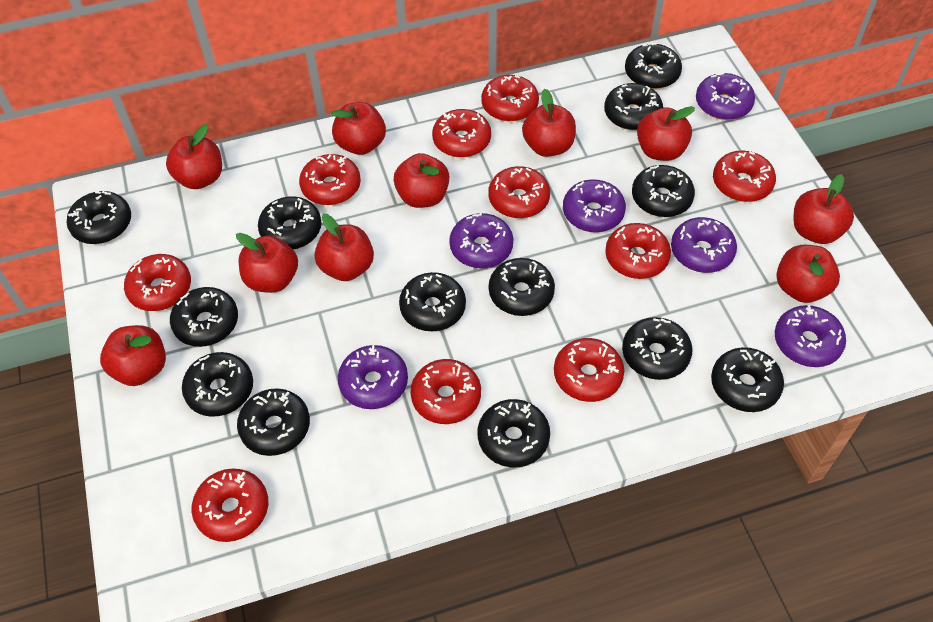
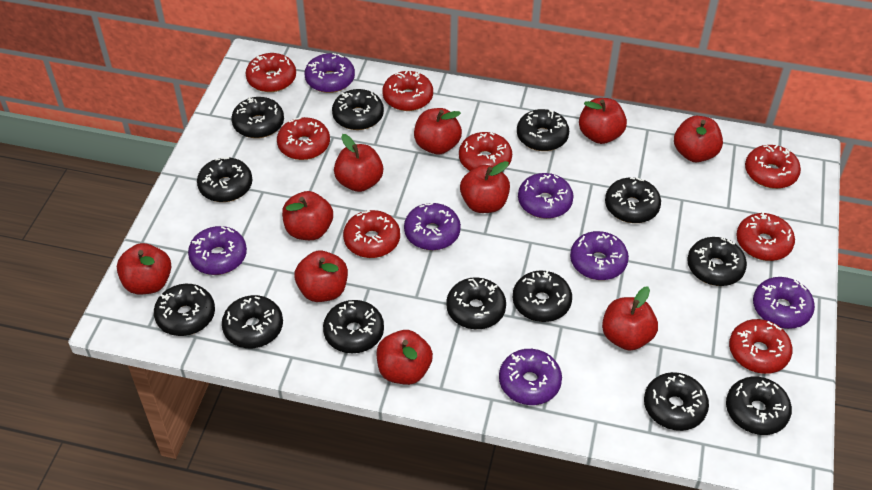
purple donut: [338,345,408,409] [449,213,513,268] [563,179,626,233] [671,217,737,273] [696,72,755,120] [775,305,846,367] = 6 -> [188,226,247,275] [305,53,355,93] [404,203,461,250] [499,349,562,405] [518,173,573,219] [570,231,629,280] [753,277,815,329] = 7
red donut: [124,254,191,311] [192,468,268,542] [299,154,361,205] [410,359,481,424] [432,109,491,158] [481,75,539,121] [488,166,550,218] [554,338,624,402] [605,223,671,279] [713,151,776,202] = 10 -> [246,53,296,92] [277,117,330,160] [343,210,400,258] [382,70,433,111] [459,132,512,171] [729,319,792,374] [736,212,795,261] [745,145,801,189] = 8

